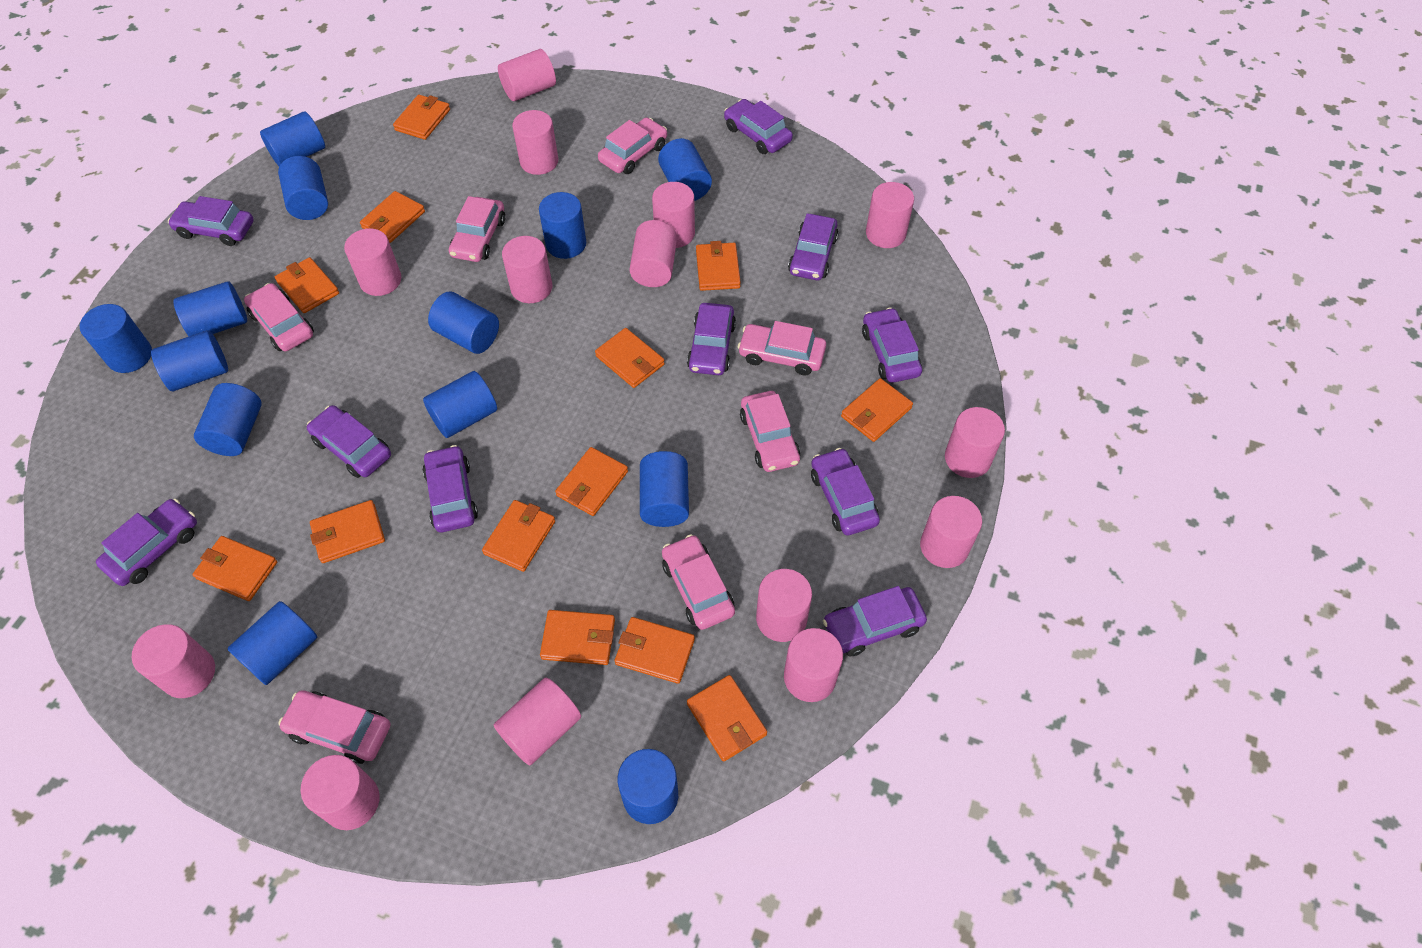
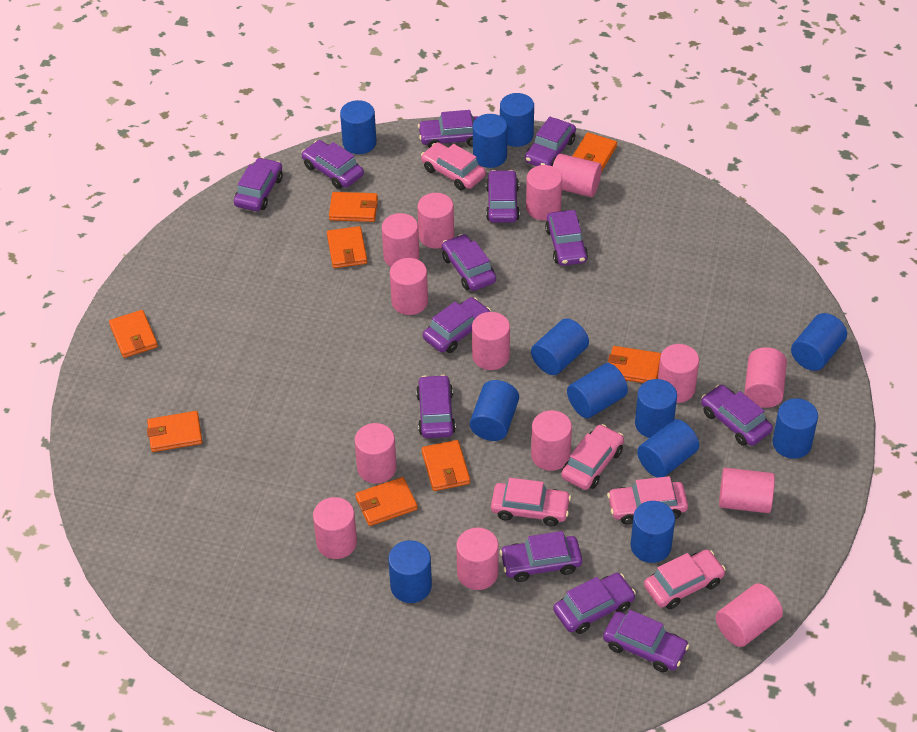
blue cylinder: [80,304,152,373] [151,330,228,391] [173,281,247,336] [194,383,262,456] [227,601,317,685] [260,111,325,167] [278,156,328,220] [423,371,497,438] [428,291,499,354] [539,192,586,259] [618,749,678,824] [640,451,689,527] [658,138,712,201] = 13 -> [340,100,377,154] [388,540,432,603] [470,380,519,441] [473,114,507,168] [500,93,534,147] [531,318,589,375] [567,363,628,419] [631,501,675,563] [635,379,677,438] [637,419,699,478] [773,398,818,459] [791,313,847,371] = 12
orange wallet: [193,536,277,601] [275,257,339,313] [310,500,385,563] [360,191,425,243] [393,95,450,140] [482,500,555,572] [540,610,615,665] [555,447,628,516] [595,328,665,388] [615,617,695,684] [687,675,767,762] [696,241,741,291] [841,378,913,442] = 13 -> [109,310,158,358] [147,411,202,452] [327,226,367,268] [329,192,378,222] [355,477,418,526] [422,440,470,491] [573,132,617,172] [608,346,661,383] = 8
pink car: [244,283,314,351] [278,690,391,764] [449,196,505,262] [598,117,667,174] [662,534,735,630] [738,321,826,376] [740,391,800,472] = 7 -> [421,142,486,190] [491,478,571,527] [561,424,624,490] [607,476,688,524] [644,550,726,609] = 5
purple car: [96,499,197,586] [168,196,254,246] [307,405,391,478] [423,445,478,532] [687,303,736,375] [724,99,793,154] [788,213,839,280] [811,448,880,535] [823,586,927,656] [862,308,922,383] = 10 -> [234,157,283,211] [301,140,364,189] [416,375,456,438] [418,110,479,148] [423,297,491,353] [442,234,496,291] [486,170,520,223] [500,531,582,582] [525,117,576,166] [545,210,588,266] [553,573,636,634] [603,610,689,672] [701,385,773,446] = 13

